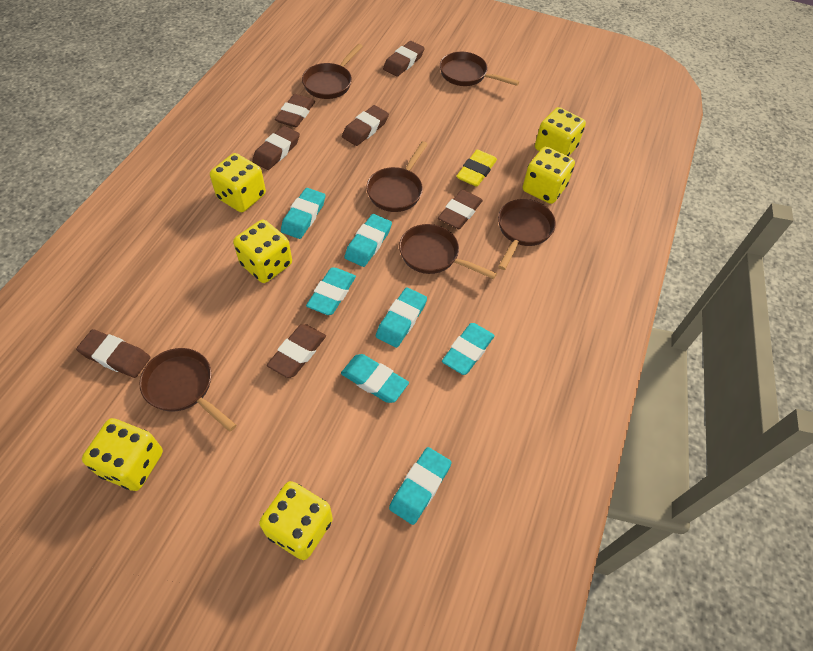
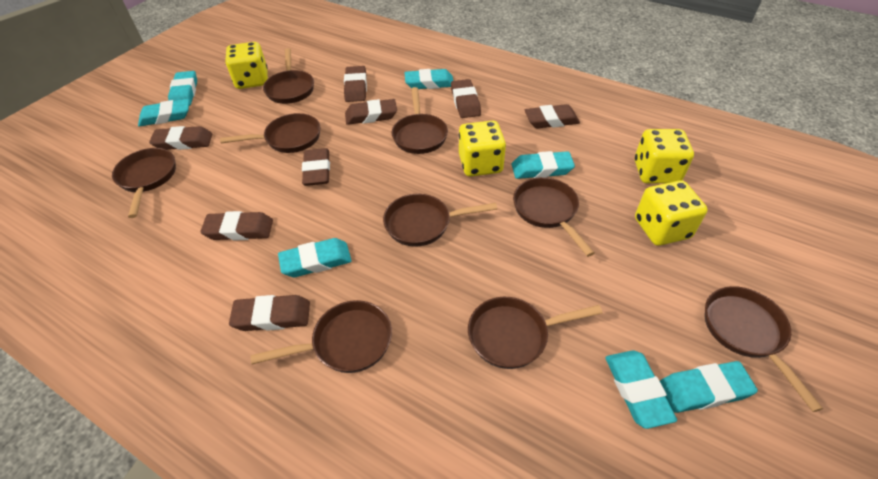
brown eraser: [76,329,150,378] [252,126,300,170] [267,324,326,378] [275,94,315,127] [342,105,389,146] [383,41,425,77] [438,189,483,229] = 7 -> [149,126,212,150] [200,211,273,241] [229,295,310,331] [302,148,330,186] [344,66,367,102] [345,99,397,125] [451,79,481,118] [525,104,580,129] = 8
brown pan: [140,348,236,432] [302,44,363,99] [366,141,428,212] [399,224,497,279] [440,52,519,86] [498,199,556,270] = 6 -> [112,148,176,218] [220,113,320,153] [251,300,392,373] [263,48,314,104] [383,194,497,247] [391,87,448,154] [468,297,602,369] [513,177,594,257] [704,286,823,412] = 9
yellow dice: [82,418,163,491] [210,153,266,212] [233,220,292,283] [259,481,333,560] [523,147,575,204] [535,107,586,156] = 6 -> [225,42,268,89] [459,120,506,177] [635,129,694,184] [635,180,708,246] = 4
yellow eraser: [456,150,497,187] = 1 -> none = 0

